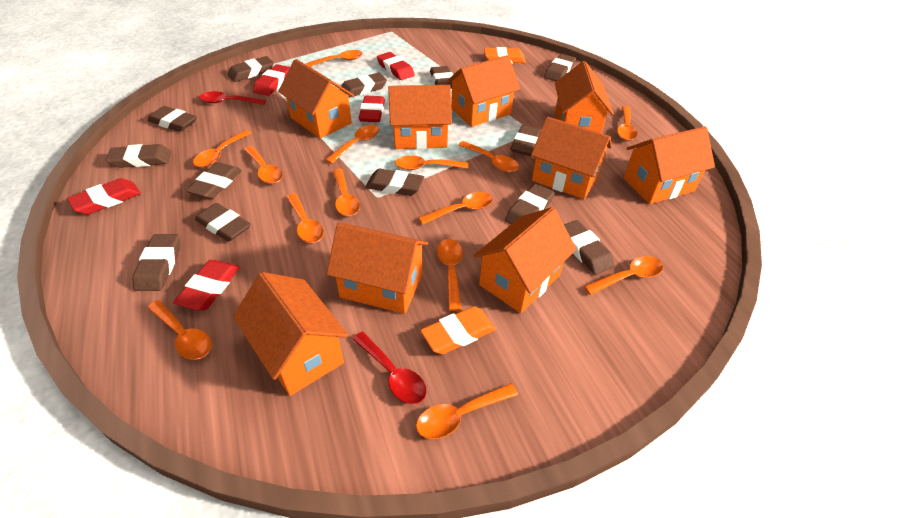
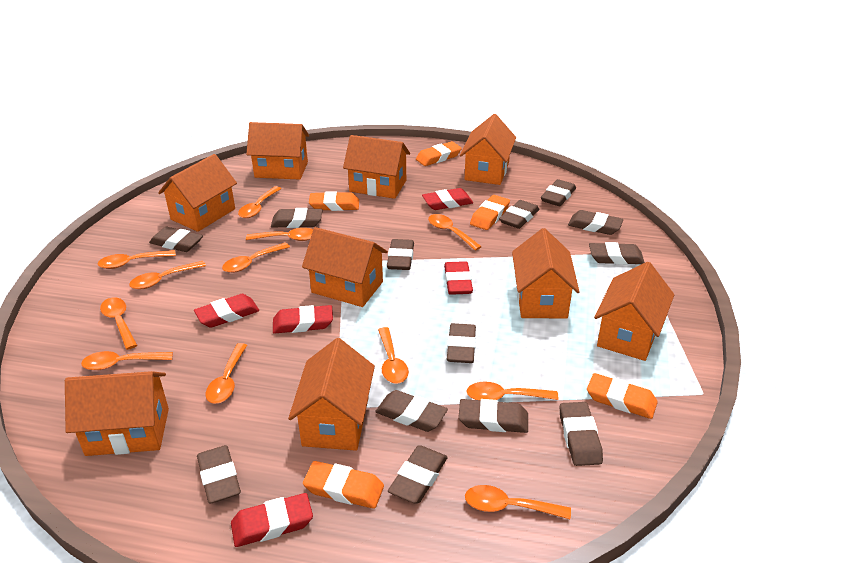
orange eraser: [420,306,496,354] [484,47,526,64] = 2 -> [303,461,384,509] [309,192,359,211] [416,141,462,166] [470,195,510,230] [587,373,658,419] = 5
orange spoon: [148,300,212,360] [193,130,251,167] [243,146,283,184] [286,193,324,243] [306,50,363,67] [325,125,380,164] [332,169,360,216] [395,155,468,170] [416,383,518,439] [419,192,493,225] [437,239,463,311] [458,141,519,172] [584,256,663,295] [617,106,638,141] = 14 -> [81,351,173,371] [98,250,176,269] [100,297,137,350] [129,261,206,289] [206,343,247,404] [222,243,290,273] [238,186,281,218] [246,228,313,241] [378,327,409,383] [428,214,482,251] [465,485,571,519] [466,382,558,400] = 12
red spoon: [199,91,266,105] [353,332,427,404] = 2 -> none = 0

